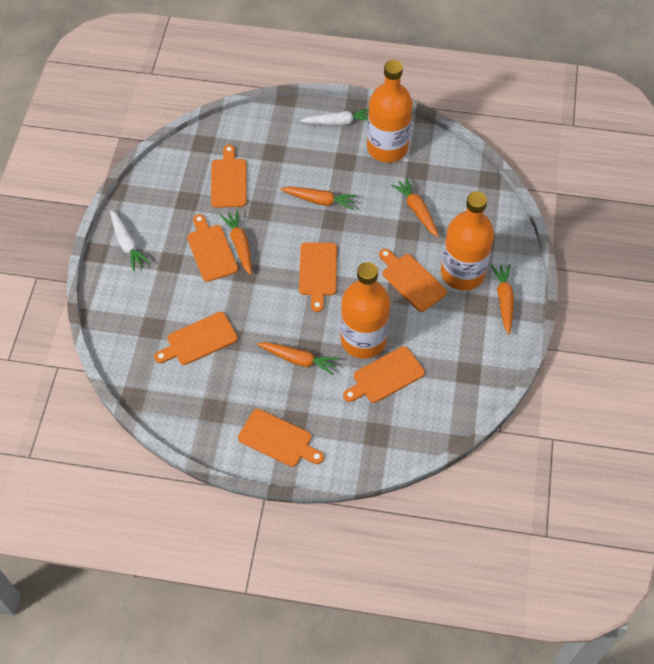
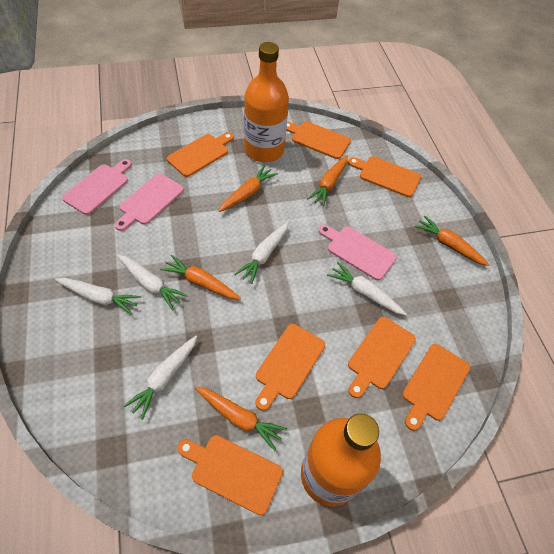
orange bottle: [341,262,390,359] [367,60,413,163] [441,192,494,291] = 3 -> [244,42,289,162] [301,413,381,507] = 2
pink cutting board: none = 0 -> [62,159,132,215] [115,173,184,231] [318,225,397,280] = 3
white carrot: [110,210,151,271] [300,108,369,126] = 2 -> [55,278,141,315] [117,254,188,310] [123,336,197,420] [235,222,288,284] [327,262,407,315] = 5

